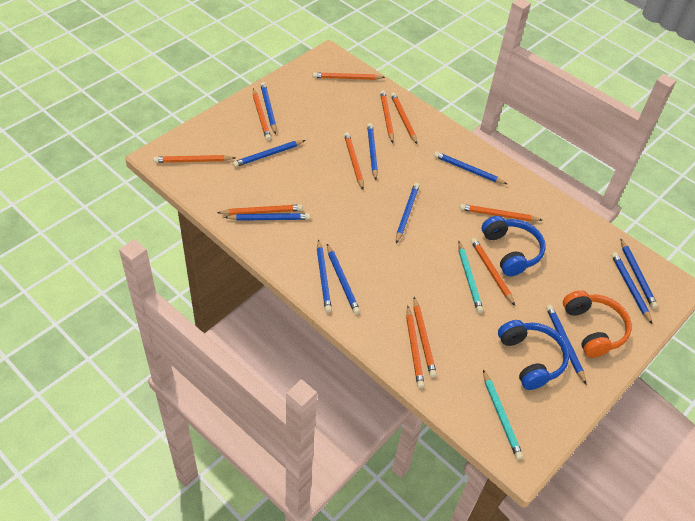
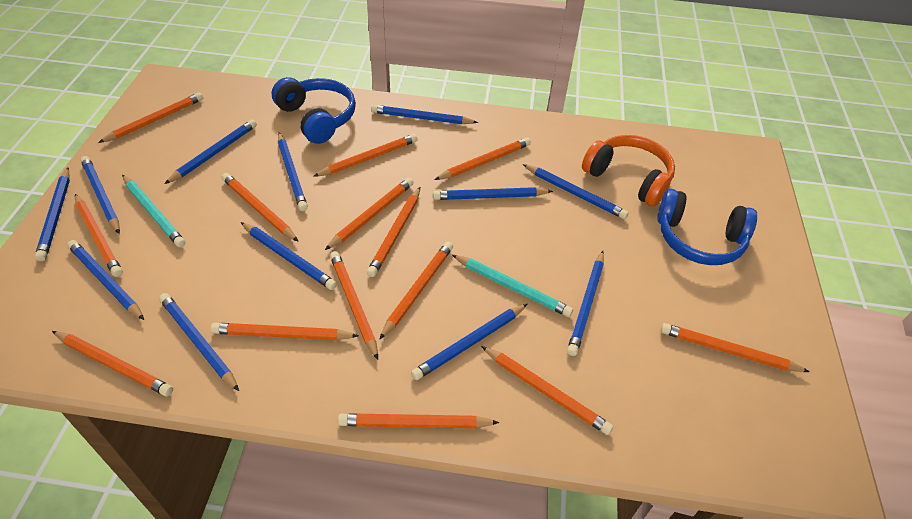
blue pencil: [224,213,310,221] [233,140,306,167] [260,82,276,134] [317,239,332,313] [327,244,360,314] [367,123,378,180] [396,183,419,244] [434,151,507,184] [546,305,586,384] [611,252,652,324] [621,239,658,309] = 11 -> [35,168,70,261] [67,240,144,320] [80,156,120,234] [159,293,239,391] [164,119,257,184] [241,222,337,290] [278,133,308,211] [371,105,478,124] [411,304,527,380] [433,187,553,200] [523,164,629,219] [567,251,604,356] = 12
orange pencil: [153,155,235,163] [217,204,303,215] [253,88,271,141] [313,72,385,80] [344,132,364,190] [380,90,394,143] [391,92,417,144] [406,306,424,388] [413,297,437,377] [460,204,542,221] [471,238,515,306] = 11 -> [52,331,173,396] [75,194,123,277] [98,92,203,143] [211,323,359,340] [222,173,298,241] [313,134,418,177] [325,178,414,250] [330,251,378,360] [338,413,500,429] [367,187,420,277] [379,241,453,340] [434,137,531,180] [481,346,613,435] [661,323,810,372] = 14

